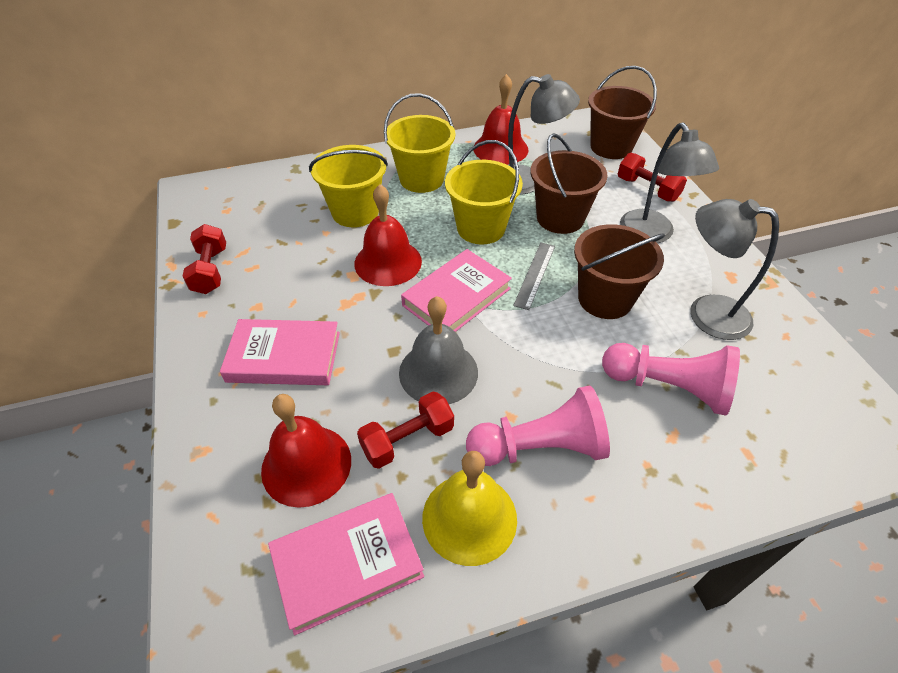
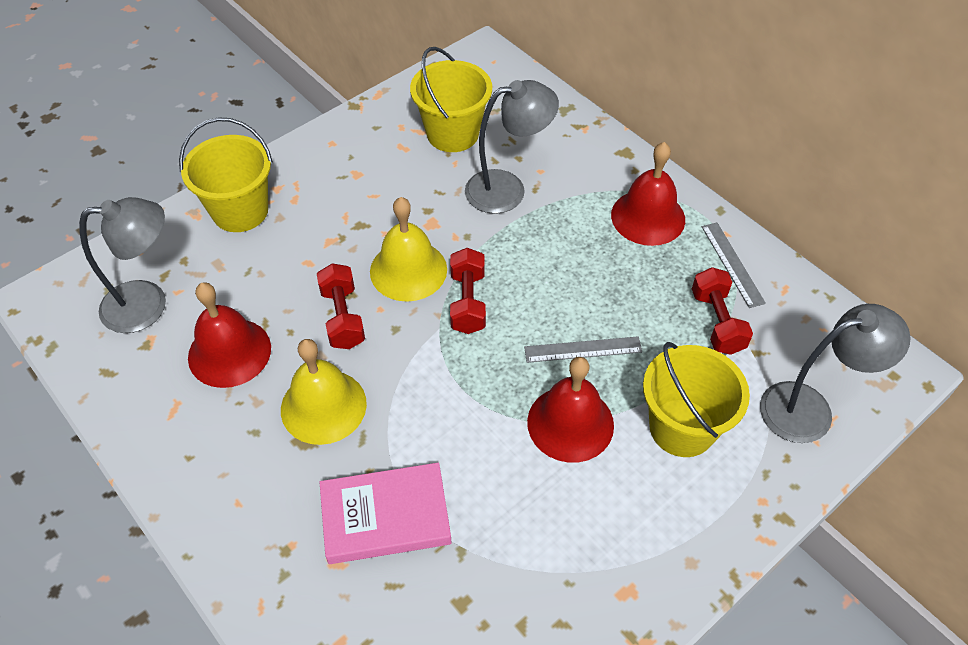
brown bucket: [530,133,608,234] [574,224,665,319] [588,66,657,159] = 3 -> none = 0
grey bell: [399,296,478,404] = 1 -> none = 0
grey ruler: [513,242,555,310] = 1 -> [524,336,642,363] [702,223,766,308] = 2
pink book: [220,319,340,385] [268,493,424,635] [401,249,512,332] = 3 -> [320,463,452,564] = 1
pink pawn: [466,385,610,466] [602,343,740,416] = 2 -> none = 0
yellow bell: [422,451,517,566] = 1 -> [281,339,367,445] [370,197,447,302] = 2

